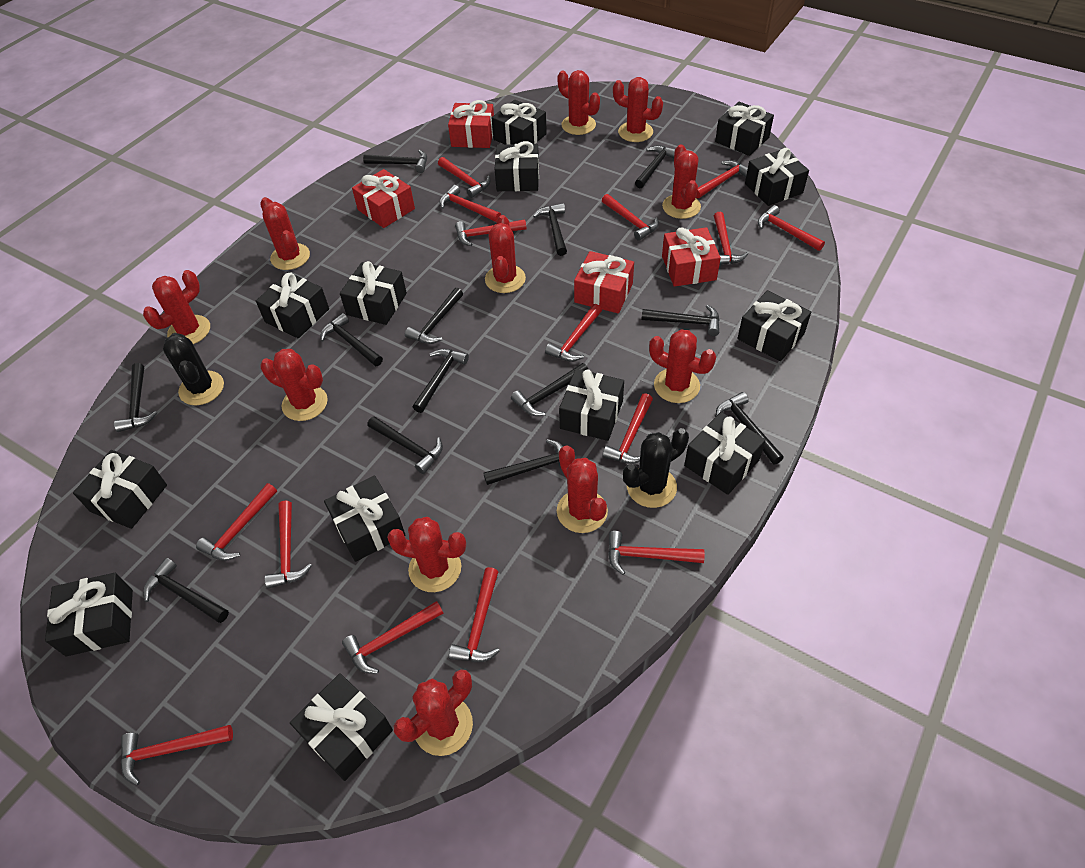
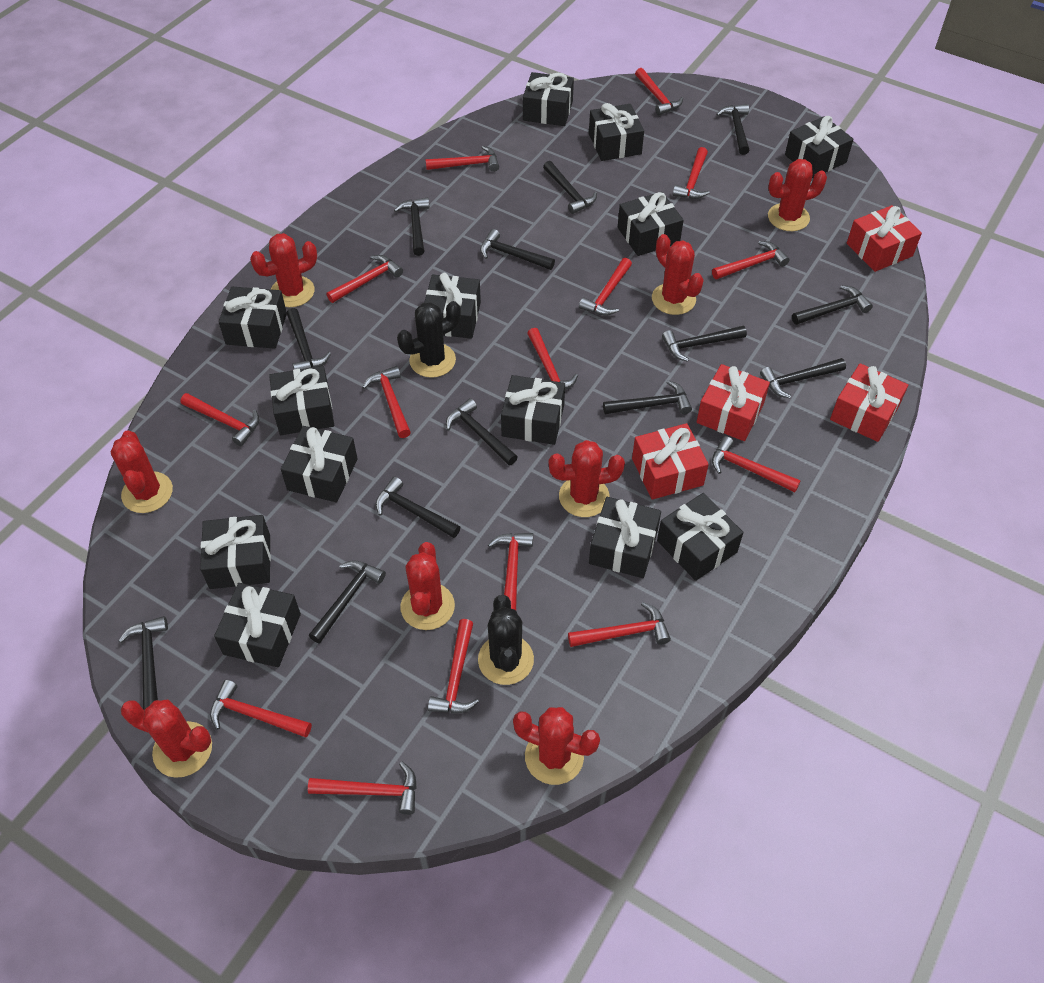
red cactus: [143,270,210,344] [260,197,310,270] [260,349,328,421] [387,517,466,592] [394,670,473,756] [485,215,526,293] [557,70,600,135] [557,445,608,533] [613,77,663,142] [649,330,716,403] [662,144,701,219] = 11 -> [111,430,173,513] [121,700,212,778] [250,233,317,307] [401,542,455,630] [513,707,600,785] [549,440,625,517] [652,234,704,315] [768,159,827,231] = 8

